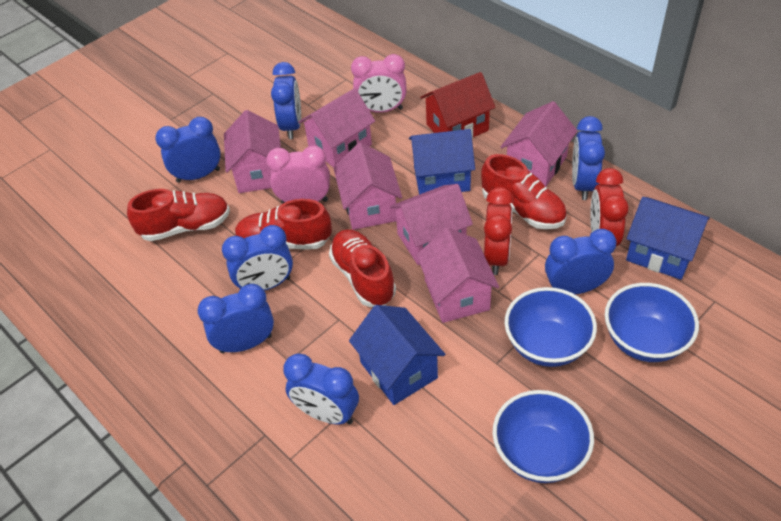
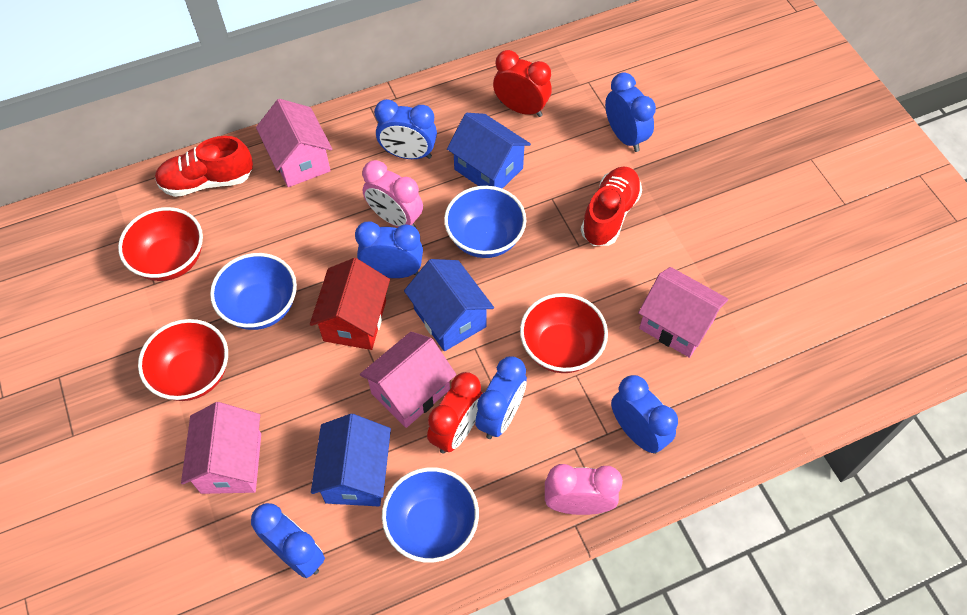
blue clock: [155,117,221,183] [198,284,274,353] [222,225,293,291] [271,62,301,139] [283,353,359,425] [545,229,617,294] [572,116,605,200] = 7 -> [251,503,325,578] [355,221,423,278] [374,99,437,159] [475,356,527,439] [605,72,656,152] [611,375,678,454] = 6
pink house: [224,110,281,193] [298,88,375,168] [334,142,402,230] [390,184,473,265] [416,227,499,323] [501,101,577,187] = 6 -> [181,402,261,494] [256,99,332,187] [360,332,456,428] [638,267,729,358] = 4
red bowl: none = 0 -> [118,207,203,281] [138,319,228,401] [520,293,608,373] = 3
red shoe: [127,189,230,241] [235,199,332,250] [329,229,396,307] [481,154,567,229] = 4 -> [155,136,253,197] [581,166,642,246] = 2

